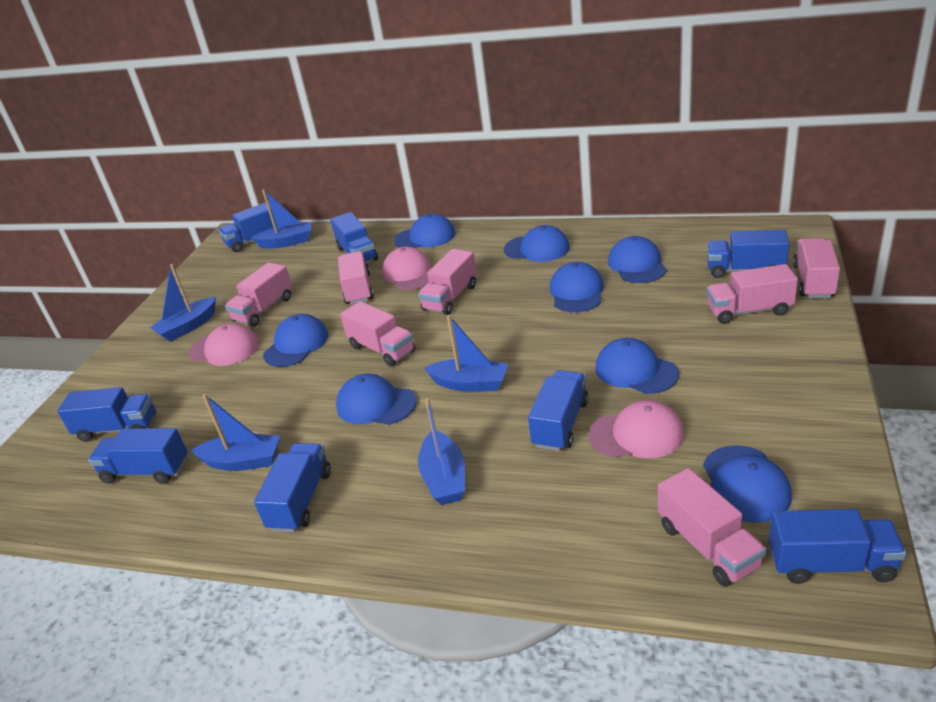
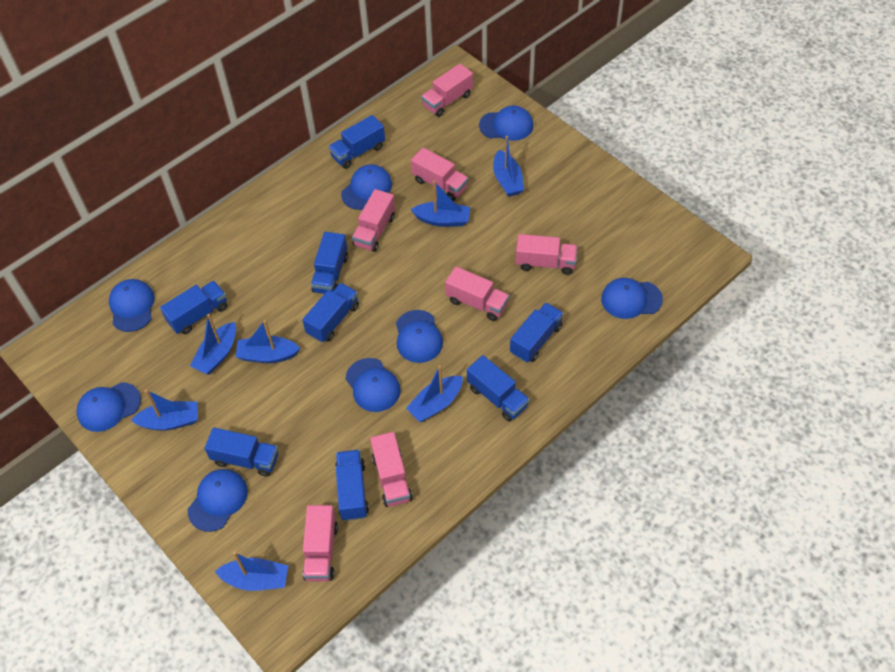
blue boat: [150,264,216,342] [191,394,280,471] [251,189,311,249] [418,398,465,505] [424,315,508,392] = 5 -> [131,390,198,431] [190,314,236,375] [215,552,288,591] [236,320,300,363] [406,365,463,422] [411,181,470,227] [493,136,524,197] = 7
pink cap: [189,323,259,366] [382,247,431,290] [589,400,684,458] = 3 -> none = 0

